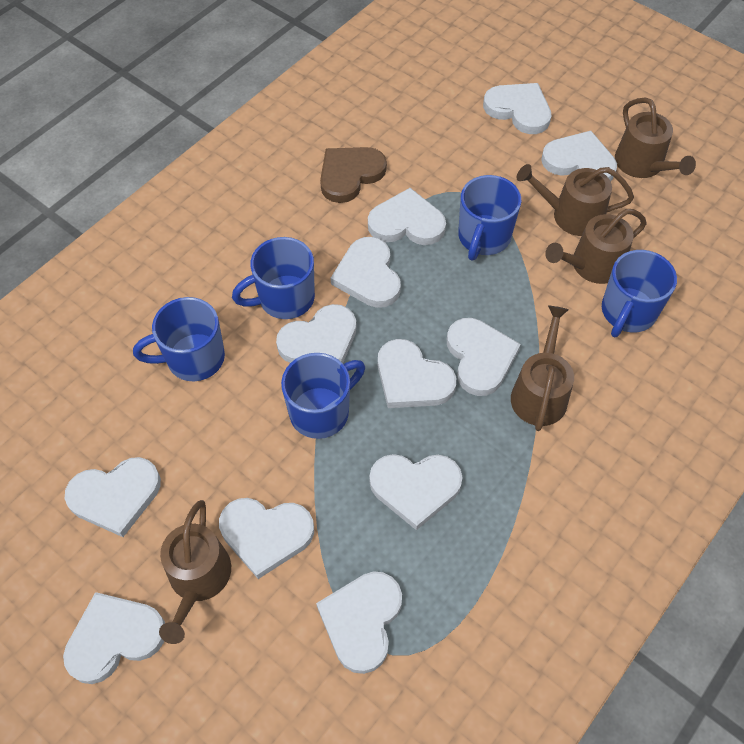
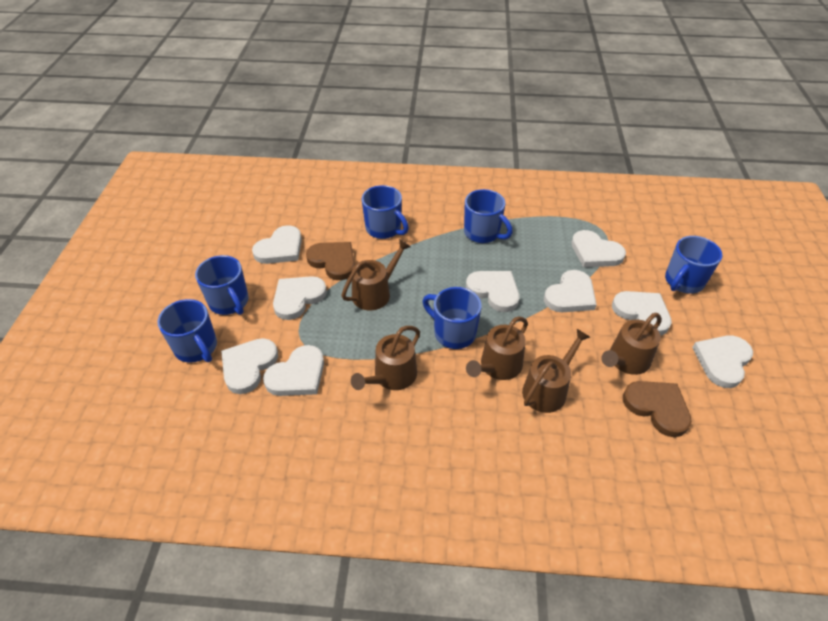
blue mug: [133,297,225,381] [232,237,315,319] [281,353,365,439] [458,175,521,261] [602,250,677,337] = 5 -> [157,299,217,363] [195,255,249,315] [362,185,409,239] [423,287,482,349] [464,189,513,243] [665,236,722,293] = 6
brown heart: [320,147,387,203] = 1 -> [306,242,355,280] [623,381,692,437] = 2
white heart: [63,592,165,684] [65,457,161,537] [219,498,314,579] [276,304,356,363] [316,571,402,674] [331,237,401,308] [368,188,446,245] [369,454,463,530] [378,339,456,408] [447,318,521,396] [483,83,551,134] [541,131,617,181] = 12 -> [221,338,278,394] [252,225,302,264] [263,345,324,396] [273,276,327,320] [466,271,520,312] [544,270,597,312] [571,230,626,267] [612,291,672,336] [692,335,753,388] = 9

